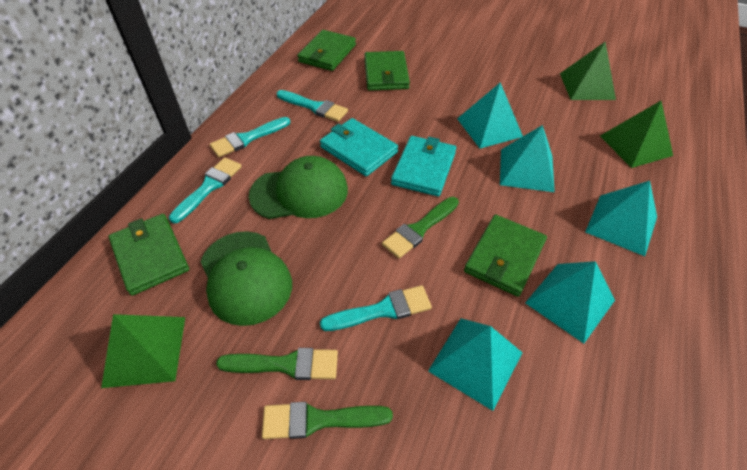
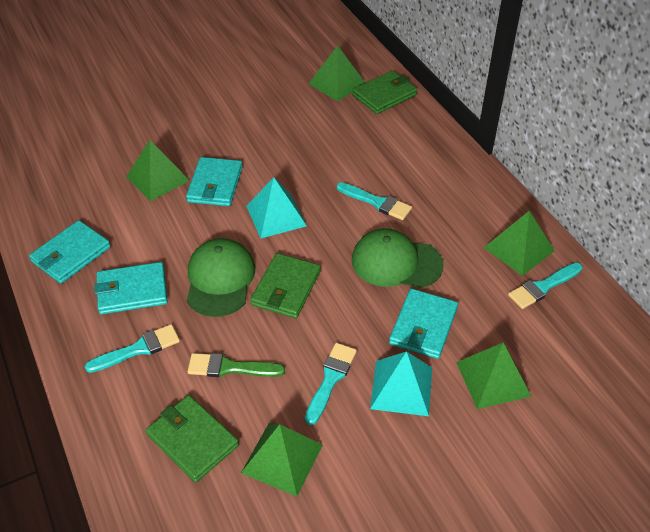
green brush: [216,348,338,380] [262,402,393,439] [382,197,459,258] = 3 -> [187,353,285,377] = 1
green pyramid: [101,314,185,388] [560,42,616,100] [600,101,673,168] = 3 -> [126,140,190,201] [241,423,323,497] [309,46,365,102] [456,342,531,409] [484,211,554,276] = 5
green wallet: [109,214,189,296] [297,30,356,71] [364,51,410,91] [464,215,547,297] = 4 -> [146,395,239,482] [250,253,321,318] [353,71,417,114] = 3
turquoise pyramid: [428,318,523,411] [457,82,523,149] [500,125,555,192] [525,261,615,344] [585,181,657,256] = 5 -> [246,177,307,239] [370,351,432,416] = 2
turquoise wallet: [320,118,398,176] [391,136,456,197] = 2 -> [29,220,110,284] [94,262,168,314] [186,157,242,206] [389,289,458,359] = 4

